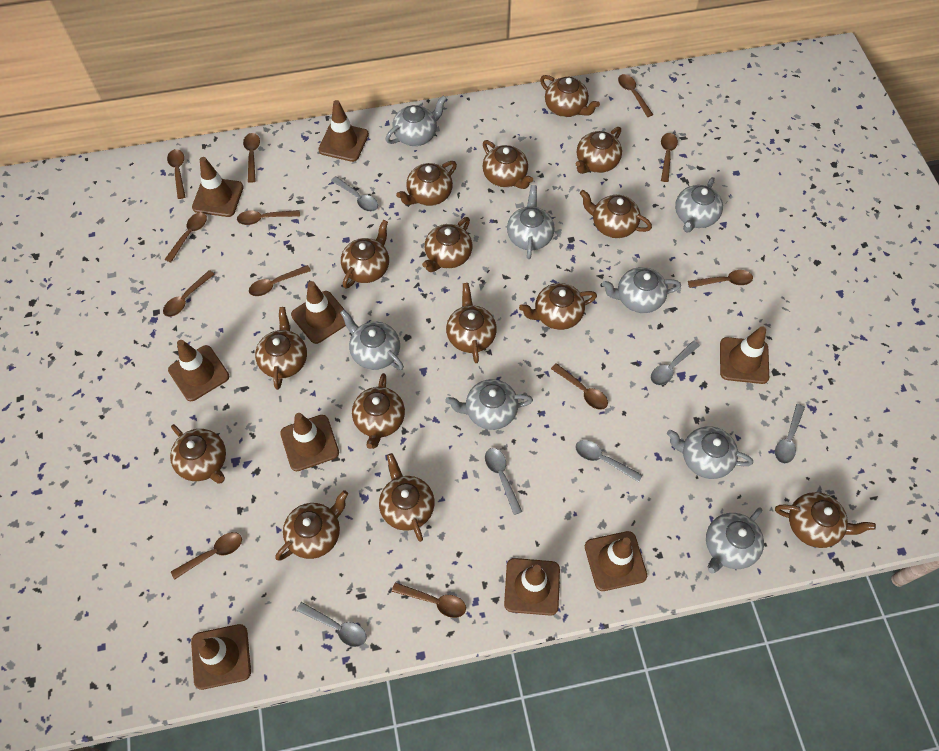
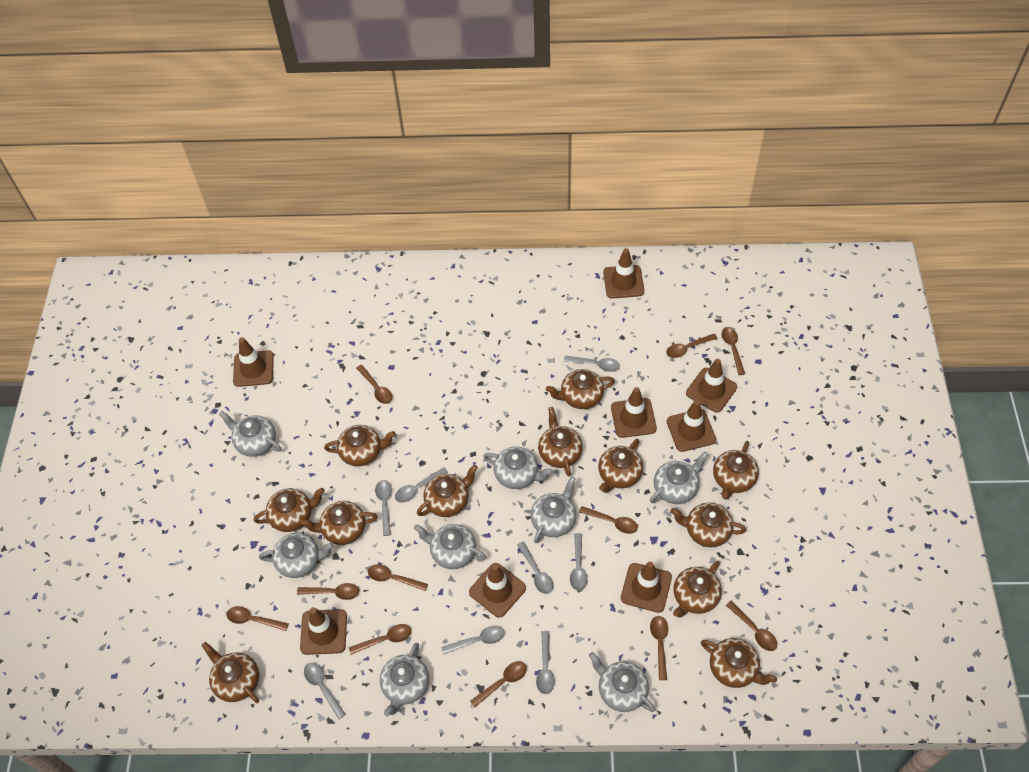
brown spoon: [163,270,215,317] [164,212,207,263] [167,149,185,199] [171,532,242,580] [237,210,300,225] [243,133,260,183] [249,265,311,296] [392,582,466,618] [551,363,608,410] [618,74,653,117] [661,133,678,182] [688,270,753,288] = 12 -> [227,606,289,631] [297,583,359,600] [349,624,411,655] [356,365,393,404] [368,564,428,591] [470,661,527,708] [579,506,638,534] [650,616,668,680] [666,333,718,358] [722,327,745,375] [726,601,778,651] = 11
brown teapot: [170,424,226,484] [255,307,307,390] [275,490,348,561] [341,220,389,289] [352,373,405,449] [379,453,435,542] [396,161,457,206] [422,217,472,272] [446,283,497,363] [483,140,533,189] [519,283,597,330] [540,75,600,117] [575,127,622,174] [580,190,652,238] [775,492,876,548] = 15 -> [201,642,259,703] [254,488,325,532] [300,501,378,545] [324,425,396,466] [417,465,478,517] [538,407,583,477] [546,369,615,409] [598,439,643,493] [670,503,746,547] [673,561,722,617] [701,638,777,688] [713,441,759,499] = 12
brown traffic cone: [168,340,229,401] [191,624,251,690] [192,157,244,217] [280,413,339,471] [291,281,346,344] [318,100,369,162] [504,558,560,616] [585,531,647,591] [720,326,769,384] = 9 -> [233,337,274,387] [300,607,347,655] [469,563,526,618] [603,248,644,299] [611,387,657,438] [621,561,672,613] [667,400,716,452] [686,359,737,413] = 8
grey spoon: [296,602,367,647] [331,176,378,212] [485,448,522,515] [576,440,642,482] [651,340,700,385] [775,404,805,464] = 6 -> [304,663,346,719] [375,480,392,536] [395,467,448,503] [441,626,505,655] [517,541,553,594] [536,631,555,694] [564,356,620,372] [570,533,588,591] = 8

